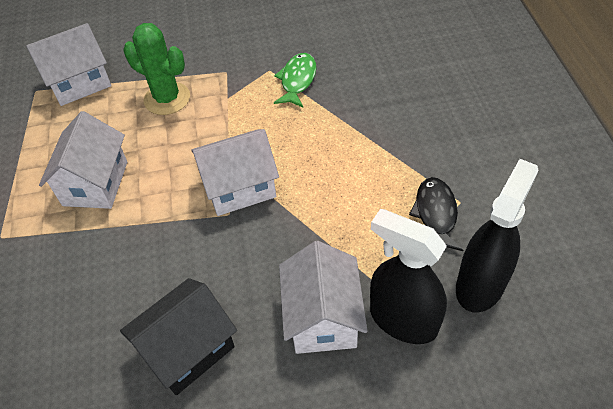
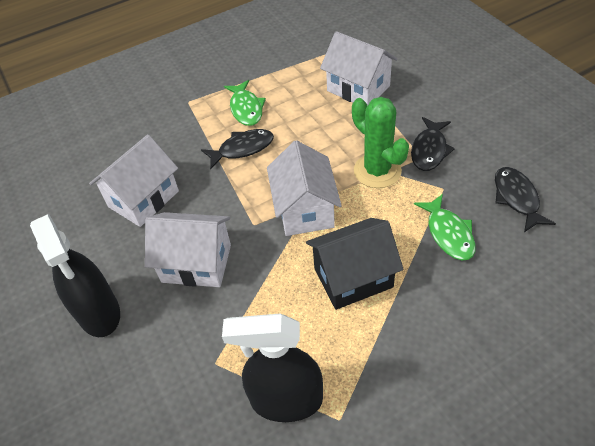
black fish: [409,177,463,251] = 1 -> [201,129,274,169] [411,117,455,171] [495,167,556,232] = 3
green fish: [274,53,316,108] = 1 -> [224,80,266,126] [414,194,475,260] = 2

